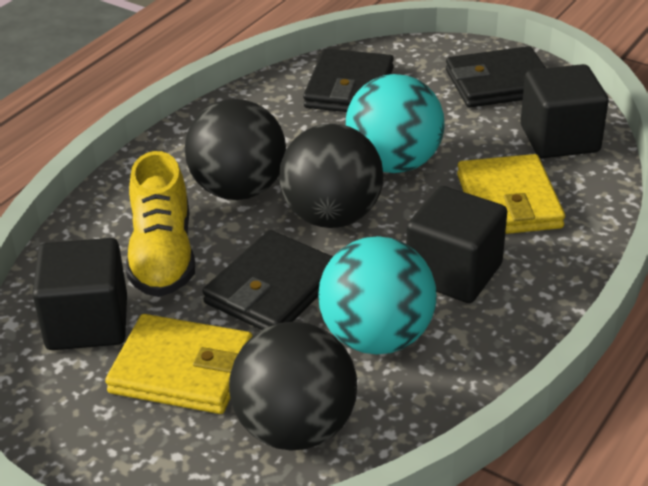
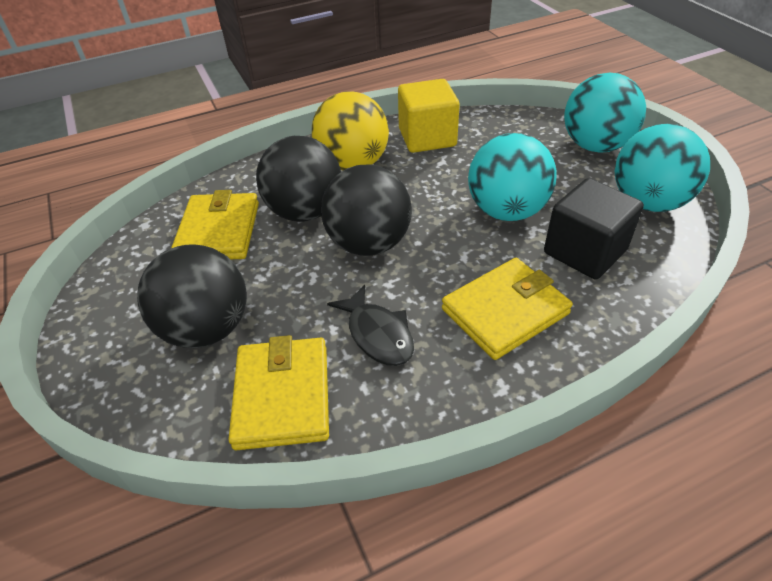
black cube: [32,238,127,350] [406,186,507,303] [520,64,609,158] = 3 -> [544,178,644,279] = 1
black fish: none = 0 -> [327,285,414,366] = 1
black wallet: [202,230,333,330] [303,49,394,112] [446,46,546,108] = 3 -> none = 0
turquoise ball: [318,236,436,354] [346,74,445,173] = 2 -> [468,133,557,221] [564,73,646,153] [615,124,710,212] = 3
yellow ball: none = 0 -> [312,91,389,171] = 1
yellow cube: none = 0 -> [398,79,460,153] = 1
yellow shoe: [126,151,195,297] = 1 -> none = 0
yellow wallet: [105,314,253,414] [457,154,565,234] = 2 -> [171,190,259,259] [228,335,329,450] [442,258,573,360] = 3

